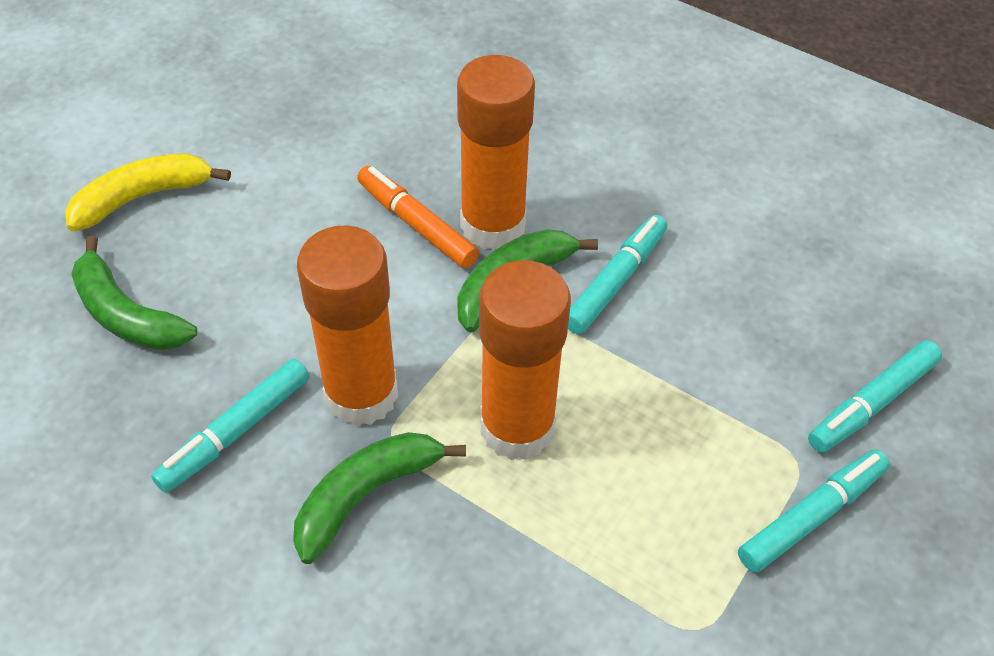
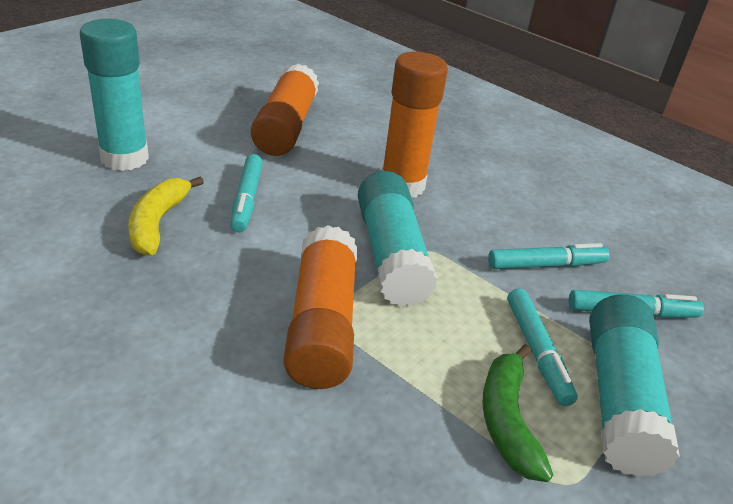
green banana: [72,236,197,350] [293,432,466,564] [457,229,598,332] = 3 -> [483,344,553,482] = 1
orange marker: [357,166,479,268] = 1 -> none = 0
turquoise glue stick: none = 0 -> [80,19,149,171] [358,171,437,306] [590,294,680,477] = 3

